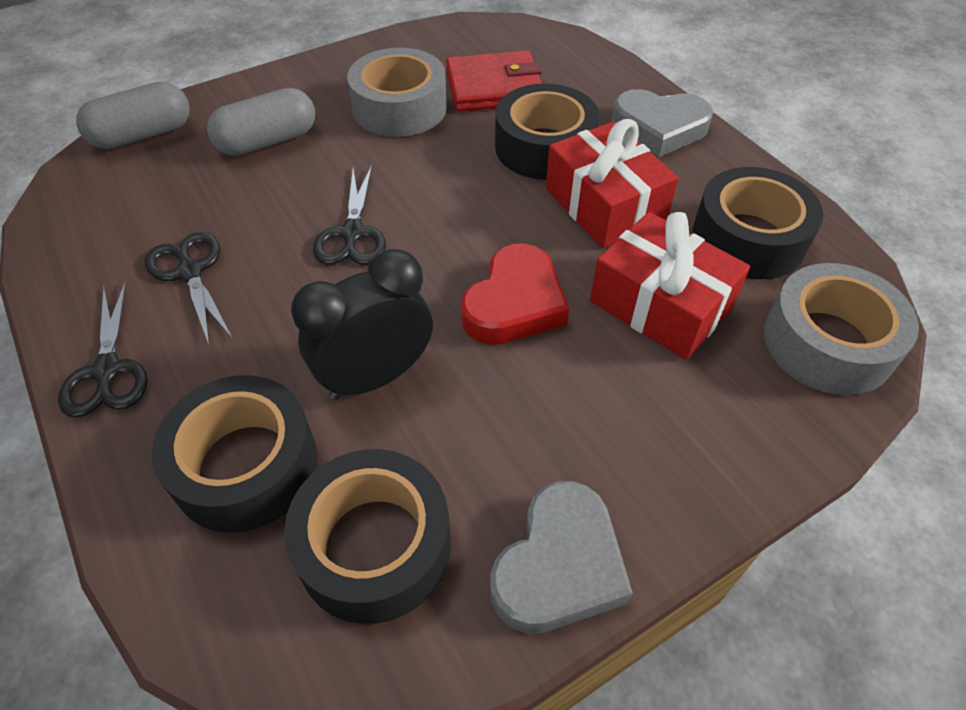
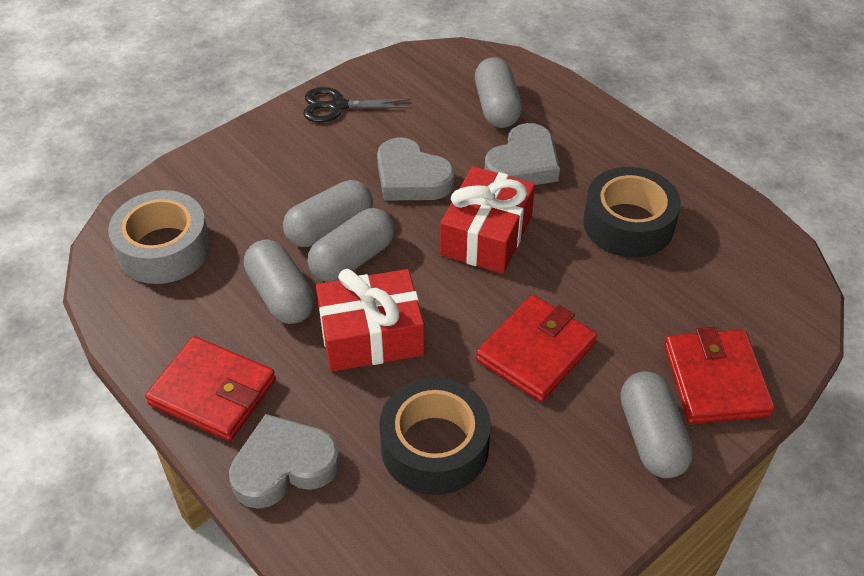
black clock: [291,249,433,400] = 1 -> none = 0
black scissors: [58,280,148,418] [144,232,233,347] [313,165,386,265] = 3 -> [303,87,412,123] = 1
black tape: [152,375,317,533] [284,449,451,624] [495,84,599,180] [693,167,823,279] = 4 -> [379,378,491,495] [583,167,681,258] = 2
grey capsule: [76,82,190,149] [207,88,315,156] = 2 -> [244,240,314,324] [283,180,373,247] [308,208,395,282] [475,57,522,128] [620,371,693,478] = 5
grey heart: [490,481,633,634] [611,89,713,157] = 2 -> [229,414,340,509] [377,137,455,201] [485,123,560,185] = 3
grey tape: [347,47,447,137] [764,263,919,395] = 2 -> [108,190,211,284] = 1
red heart: [461,243,569,345] = 1 -> none = 0
red wallet: [446,50,542,112] = 1 -> [145,336,276,441] [476,295,598,402] [664,327,775,424] = 3

